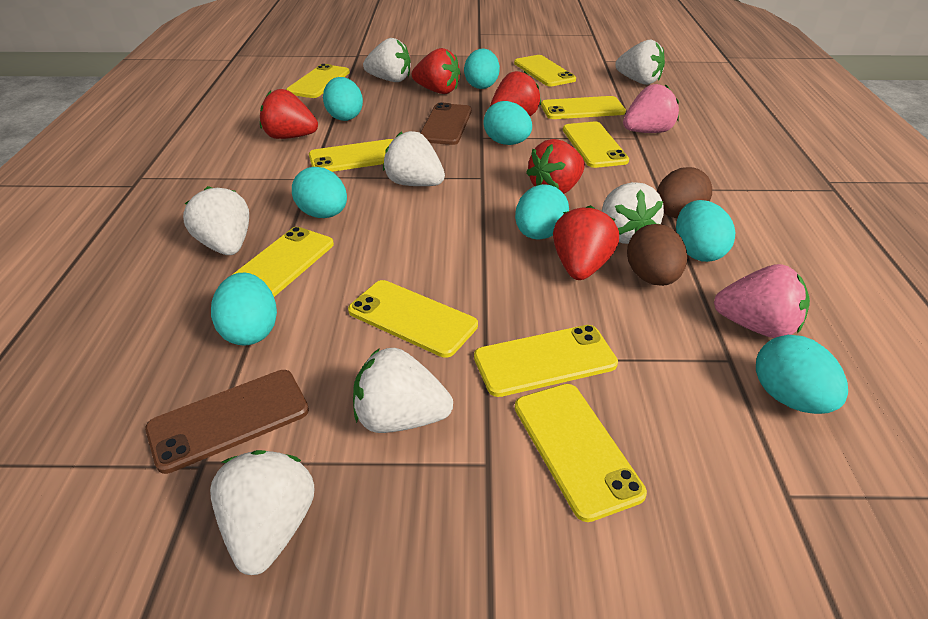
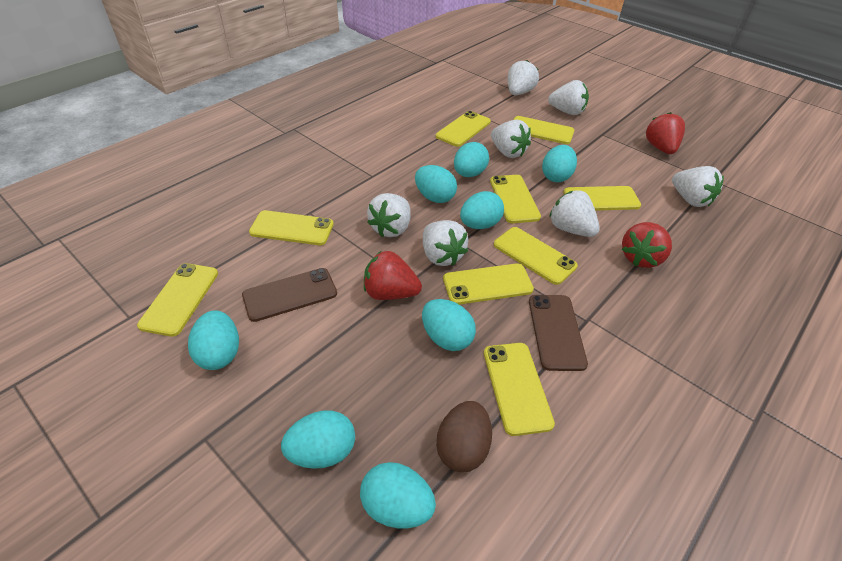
brown egg: [627,224,687,286] [657,167,712,218] = 2 -> [436,401,492,472] = 1
pink strawberry: [623,84,679,133] [714,264,810,338] = 2 -> none = 0
red strawberry: [260,89,318,139] [412,48,461,94] [490,71,541,116] [526,139,585,194] [553,205,619,280] = 5 -> [364,251,422,300] [622,222,672,268] [646,112,685,154] = 3

